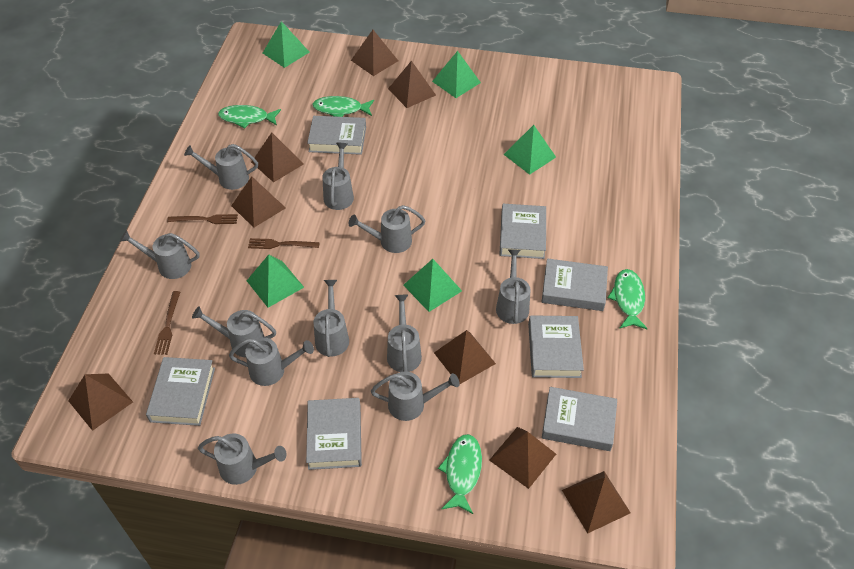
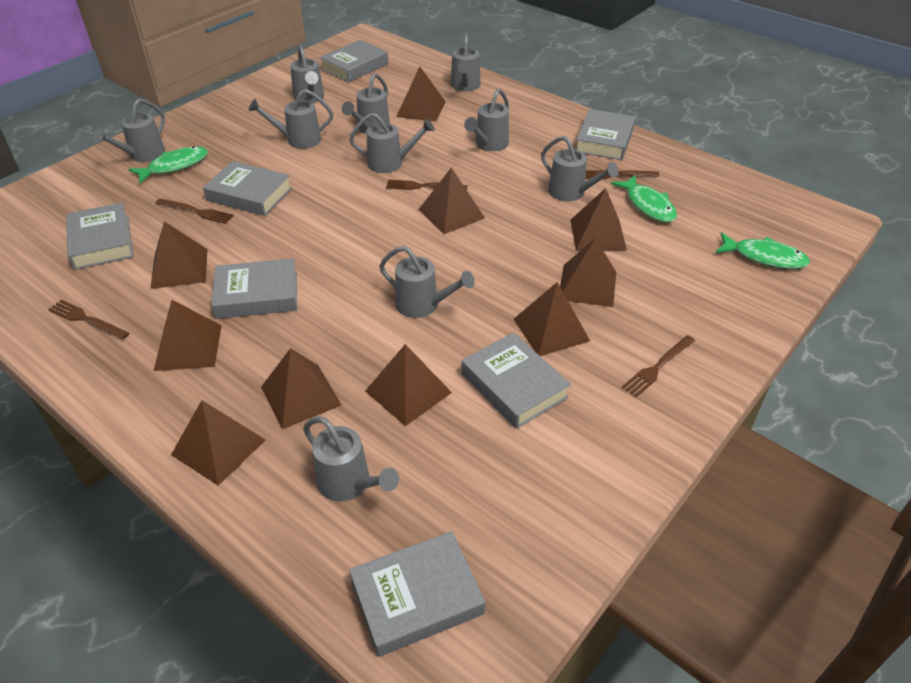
brown fork: [154,291,180,355] [167,214,238,224] [248,238,320,249] = 3 -> [48,300,129,340] [155,199,234,224] [386,179,468,190] [585,170,659,179] [622,335,695,397] = 5
brown pyramid: [68,373,133,431] [231,177,286,228] [251,133,304,182] [351,30,398,76] [388,61,436,108] [434,330,496,384] [489,427,556,489] [562,471,631,534] = 8 -> [150,221,207,289] [154,300,222,371] [171,400,265,486] [261,348,341,429] [365,344,452,426] [396,67,446,122] [418,168,485,234] [514,282,590,356] [560,238,616,307] [570,188,627,251] = 10
green fish: [218,105,281,129] [312,96,374,117] [438,434,482,514] [608,269,648,329] = 4 -> [129,146,208,183] [611,175,677,222] [716,232,810,269] = 3
green pyramid: [247,255,304,308] [263,21,309,68] [403,259,462,312] [432,51,481,98] [504,125,556,175] = 5 -> none = 0
grey watering can: [120,230,200,279] [184,144,258,190] [192,306,276,357] [198,434,287,485] [229,337,314,386] [313,280,349,357] [322,143,354,210] [349,205,425,253] [371,371,460,421] [387,295,422,372] [496,249,531,324] = 11 -> [93,98,165,162] [248,89,333,149] [290,45,324,103] [303,417,399,502] [342,73,390,134] [349,113,434,173] [379,246,475,318] [450,33,481,91] [464,89,509,151] [541,136,618,201] = 10

